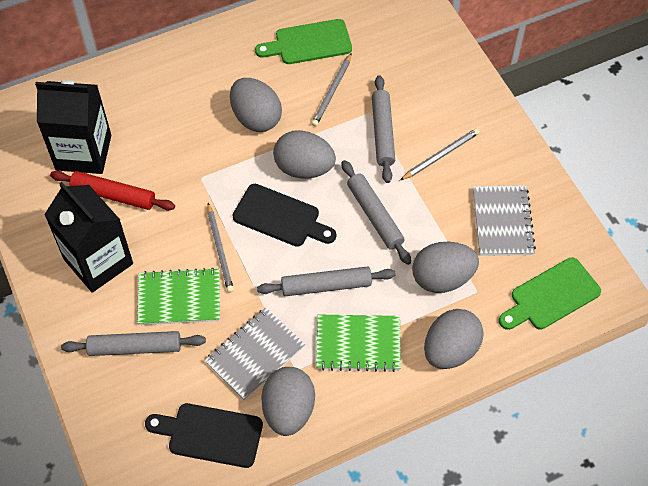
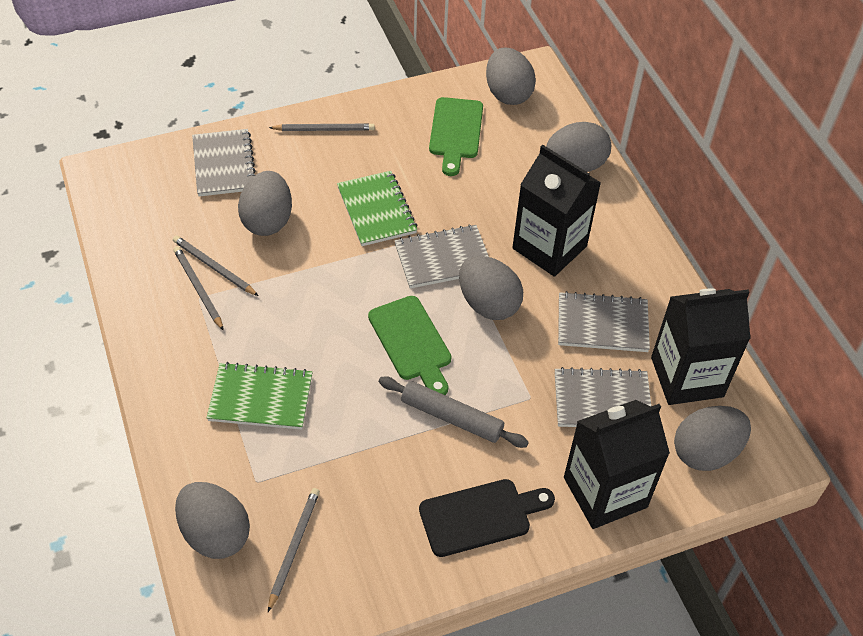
black carton: [35,80,112,174] [44,182,133,293] = 2 -> [512,145,601,277] [564,400,670,529] [651,289,751,405] = 3
black cutting board: [145,403,263,468] [233,184,336,247] = 2 -> [419,479,555,557] = 1
grey egg: [230,78,282,132] [261,367,315,436] [273,130,336,178] [412,242,479,293] [424,309,484,369] = 5 -> [175,482,250,559] [238,171,292,236] [459,256,523,320] [486,48,536,105] [546,122,611,172] [674,406,751,471] = 6
grey notebook: [205,308,305,400] [473,185,536,256] = 2 -> [192,129,256,197] [394,224,489,289] [555,367,651,427] [558,291,650,352] = 4
grey pencil: [207,203,234,293] [312,53,352,127] [400,128,480,180] = 3 -> [173,236,259,296] [174,246,224,331] [268,488,320,612] [269,123,375,131] = 4
grey rolling pin: [61,331,206,356] [257,266,396,296] [341,160,411,265] [372,75,395,183] = 4 -> [379,376,529,448] = 1
red rolling pin: [50,171,175,210] = 1 -> none = 0

